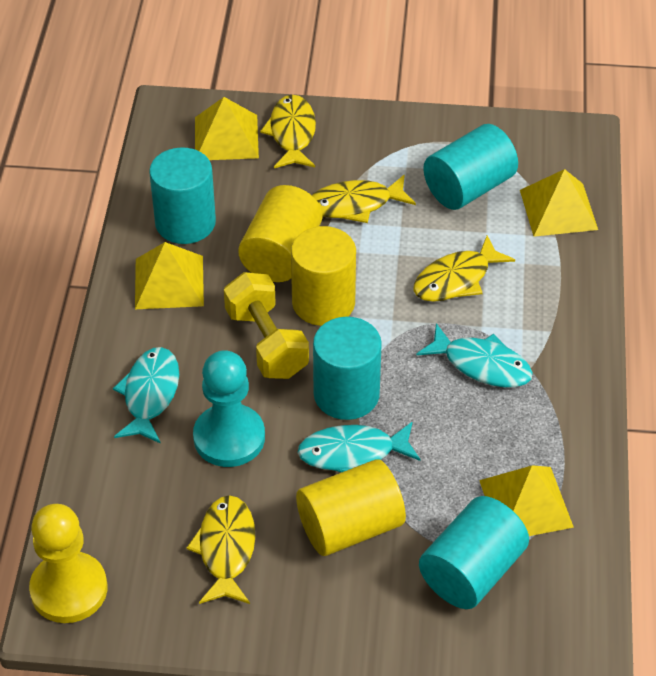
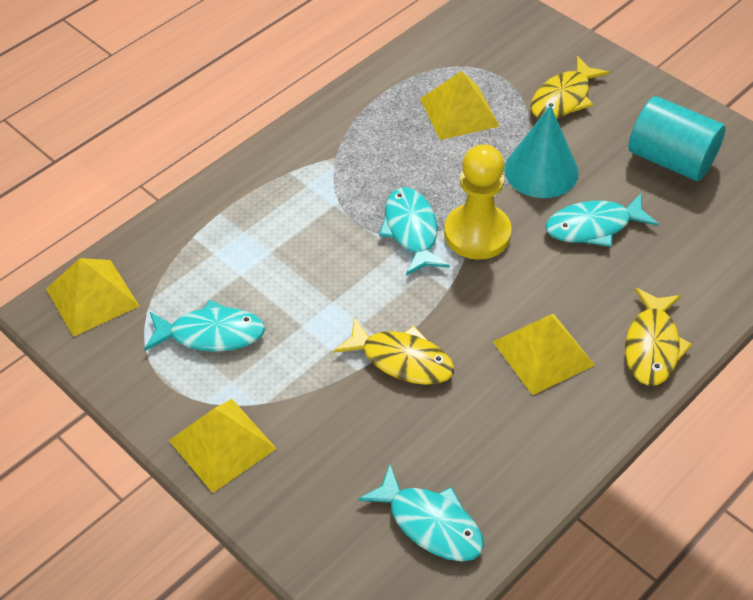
turquoise cone: none = 0 -> [504,105,579,198] = 1
turquoise cylinder: [149,147,216,244] [313,317,382,420] [419,496,529,609] [423,124,518,210] = 4 -> [628,96,726,181] = 1
turquoise fish: [113,347,179,444] [297,421,420,472] [417,323,533,388] = 3 -> [144,300,265,352] [358,464,484,561] [379,187,450,276] [545,194,658,247] = 4
turquoise pawn: [193,350,265,467] = 1 -> none = 0
yellow cylinder: [238,185,322,282] [291,226,356,326] [296,459,406,556] = 3 -> none = 0
yellow dumbbell: [224,272,309,379] = 1 -> none = 0
yellow fish: [186,495,255,604] [260,95,316,168] [312,174,416,223] [413,235,515,302] = 4 -> [333,317,455,385] [531,56,610,119] [625,288,692,386] = 3

